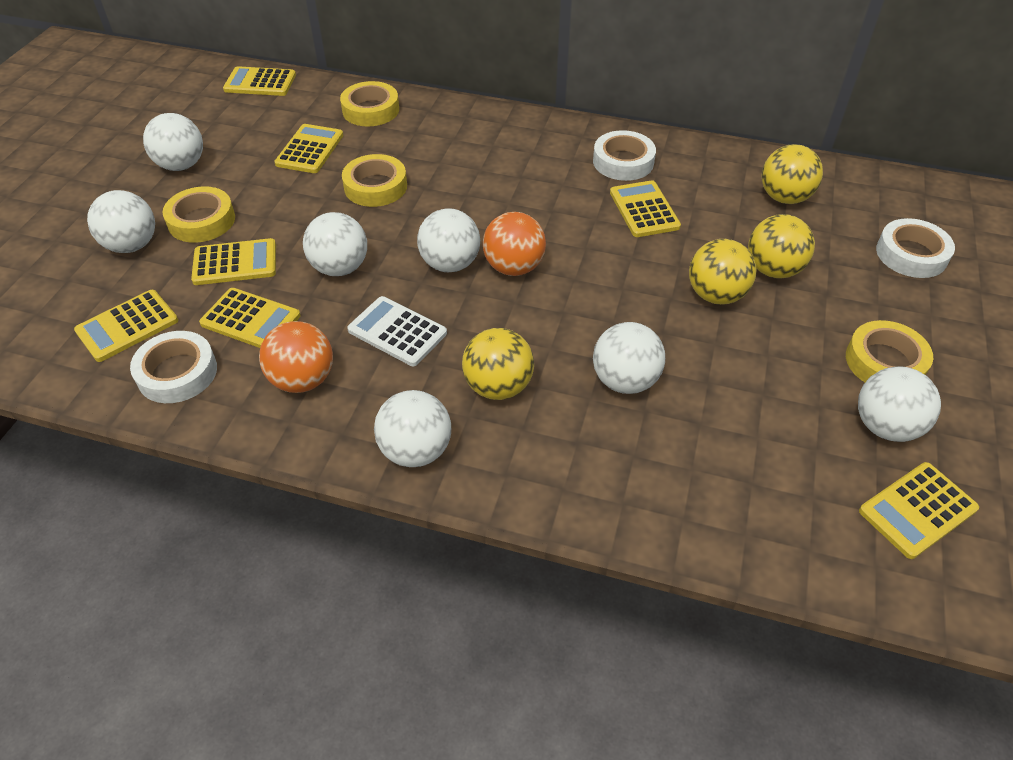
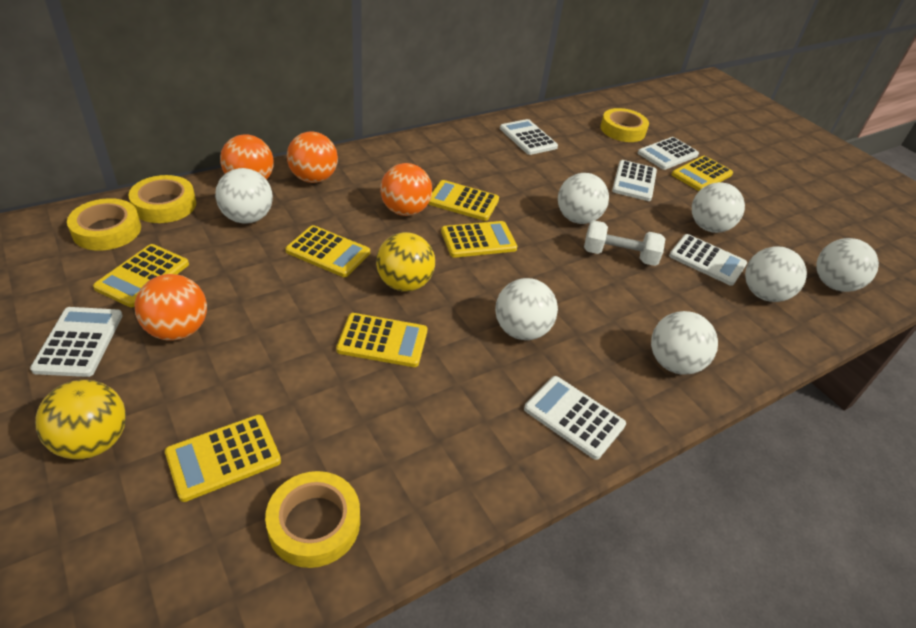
orange ball: [259,321,333,393] [483,212,546,276] = 2 -> [135,274,207,341] [220,134,274,180] [287,132,338,183] [380,163,432,216] = 4
white calculator: [347,296,447,366] = 1 -> [30,307,123,377] [500,119,558,155] [524,376,626,460] [612,160,657,201] [638,137,699,170] [669,234,747,286] = 6
white dumbbell: none = 0 -> [584,220,666,266] = 1
white tape: [130,331,217,403] [593,130,656,181] [876,218,955,278] = 3 -> none = 0
yellow ball: [462,328,534,400] [689,239,757,305] [748,214,815,279] [762,144,823,204] = 4 -> [35,380,126,460] [376,232,435,292] = 2

